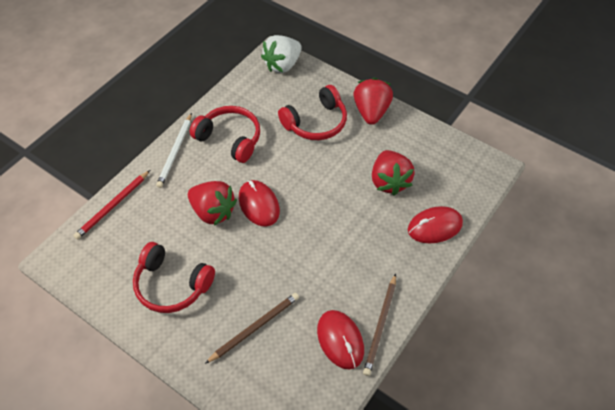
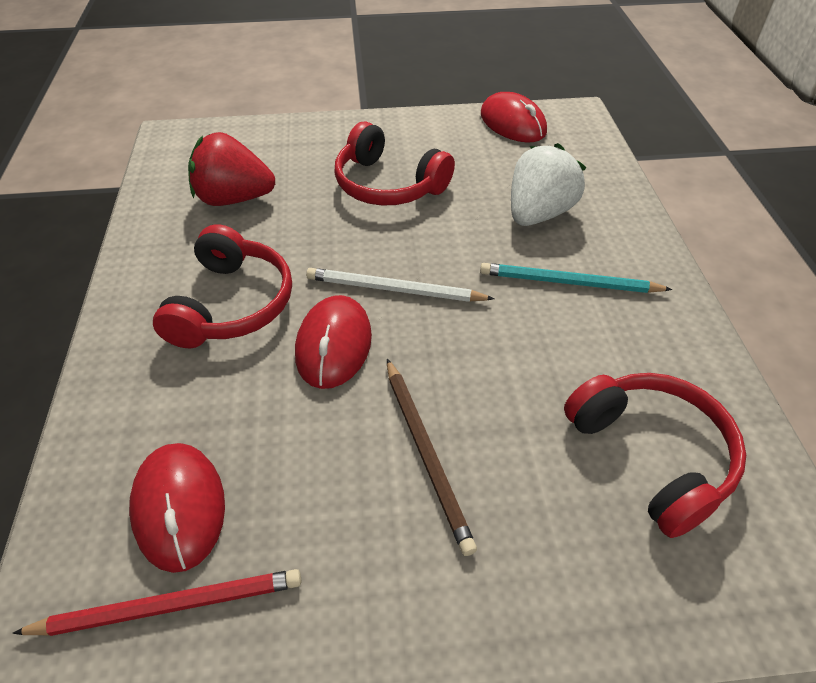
brown pencil: [205,293,299,364] [363,274,396,376] = 2 -> [387,359,477,556] = 1
red strawberry: [188,181,237,226] [353,78,393,125] [372,150,415,196] = 3 -> [188,132,275,206] = 1
turquoise pencil: none = 0 -> [480,263,672,293] = 1

